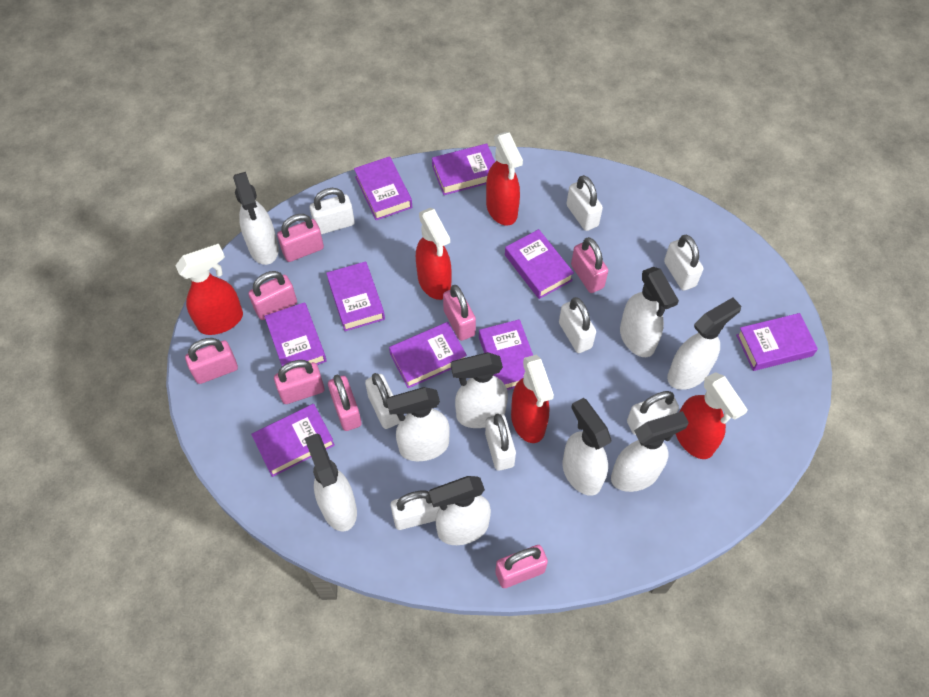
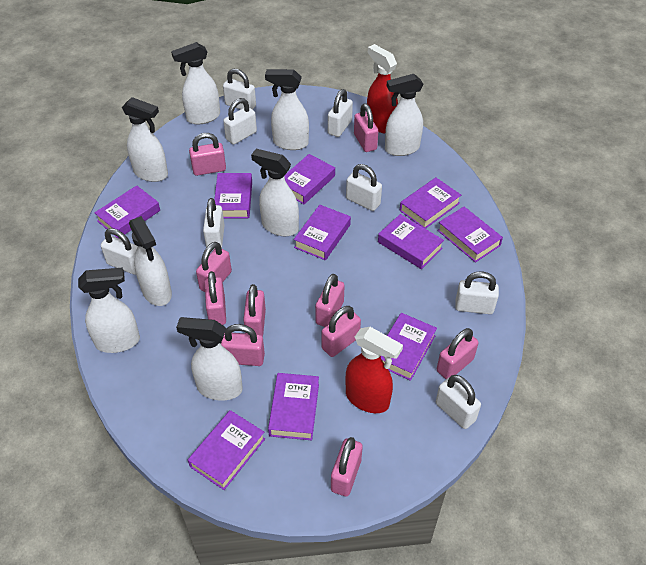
pink padlock: [185,338,238,384] [248,271,297,320] [274,360,325,404] [277,214,324,262] [328,375,362,431] [443,285,476,341] [495,545,548,588] [571,237,608,293] = 8 -> [189,133,226,176] [196,242,232,292] [205,271,226,325] [220,324,265,366] [243,284,266,337] [315,274,345,327] [322,306,361,357] [331,437,363,496] [354,103,378,152] [437,328,479,379] = 10
purple book: [251,404,335,477] [264,302,327,366] [326,261,385,331] [354,156,412,220] [389,322,467,388] [432,144,495,195] [479,319,533,390] [505,229,574,299] [736,313,818,371] = 9 -> [95,185,160,238] [188,410,265,490] [214,173,252,218] [268,373,319,440] [284,154,335,204] [294,205,351,260] [378,214,444,269] [381,313,437,381] [400,178,461,229] [437,207,503,263] = 10
red spray bottle: [175,244,243,335] [416,208,452,300] [486,132,523,226] [511,355,554,443] [676,372,748,459] = 5 -> [345,327,403,413] [367,44,398,134] = 2
white spray bottle: [233,172,279,265] [304,434,357,532] [386,387,450,461] [429,476,491,545] [451,352,508,428] [563,398,611,496] [611,411,689,492] [620,267,679,357] [667,297,741,390] = 9 -> [78,268,140,353] [122,97,168,182] [129,216,172,306] [171,42,220,124] [176,317,243,401] [251,149,299,236] [265,69,309,150] [385,74,424,156] = 8

